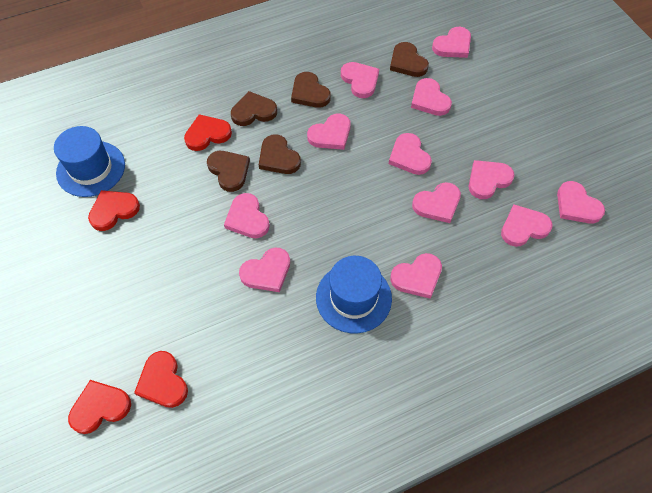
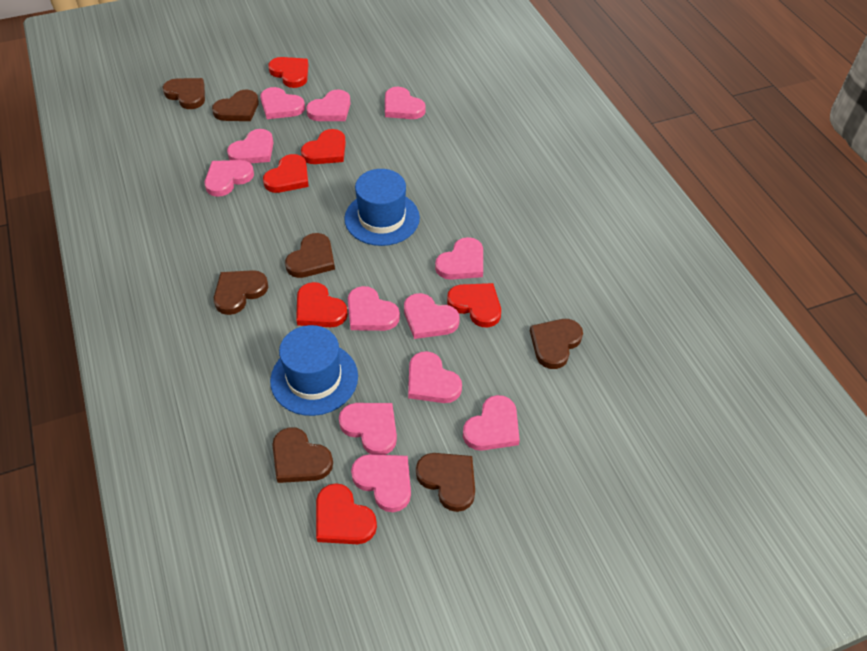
brown heart: [207,151,250,192] [231,91,277,126] [259,134,301,174] [291,72,331,108] [390,42,429,77] = 5 -> [162,78,205,109] [212,90,259,121] [214,270,268,315] [272,427,333,483] [285,233,335,278] [416,453,475,512] [530,319,583,369] = 7
red heart: [68,380,131,434] [88,190,140,231] [134,351,188,408] [184,114,232,151] = 4 -> [263,154,309,193] [268,57,308,88] [296,282,348,327] [301,129,346,164] [316,483,377,544] [447,283,501,327] = 6

